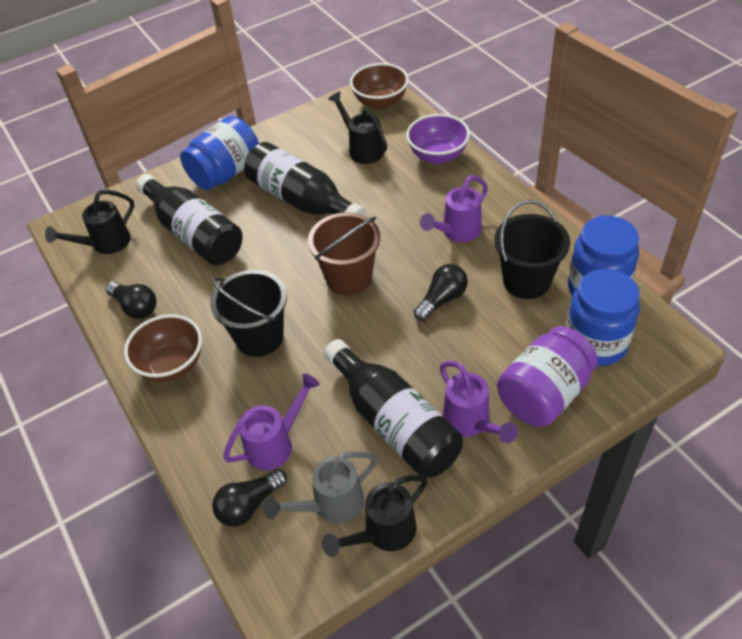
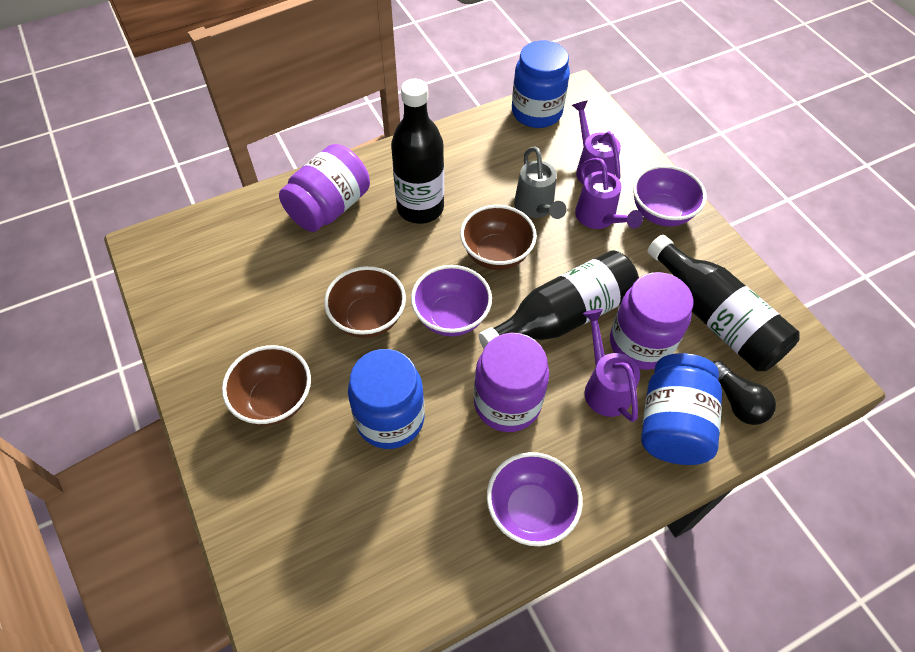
black bucket: [210,270,287,357] [494,200,570,299] = 2 -> none = 0
black light bulb: [106,281,156,319] [212,468,287,527] [414,264,468,321] = 3 -> [713,361,776,425] = 1
black watering can: [45,190,134,254] [322,475,428,557] [328,91,387,164] = 3 -> none = 0
brown bowl: [124,314,202,382] [350,63,409,110] = 2 -> [222,345,311,426] [324,266,406,338] [460,205,537,270] = 3
brown bucket: [308,212,380,296] = 1 -> none = 0
purple bowl: [406,114,470,164] = 1 -> [411,265,492,336] [487,452,583,546] [633,165,707,226] = 3
purple jar: [497,326,598,427] = 1 -> [279,144,370,232] [474,333,549,432] [610,272,694,370] = 3

